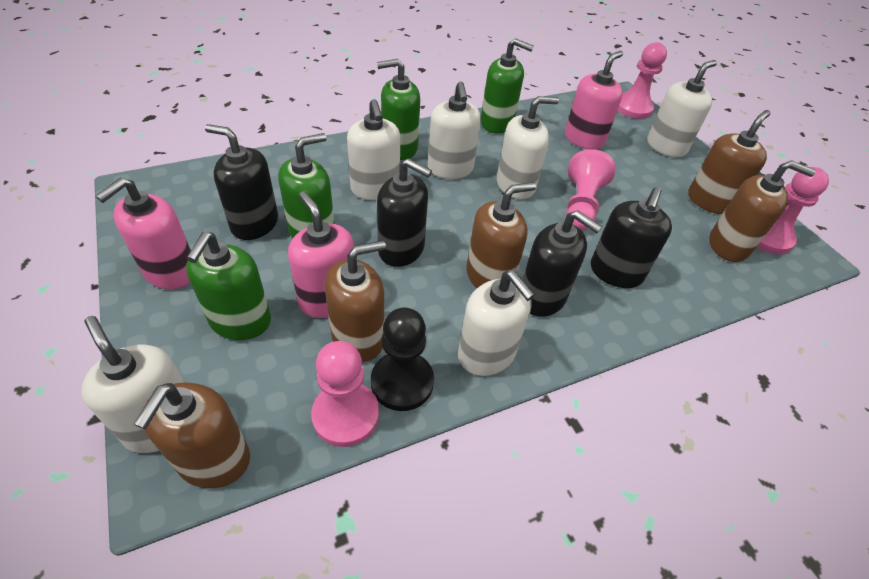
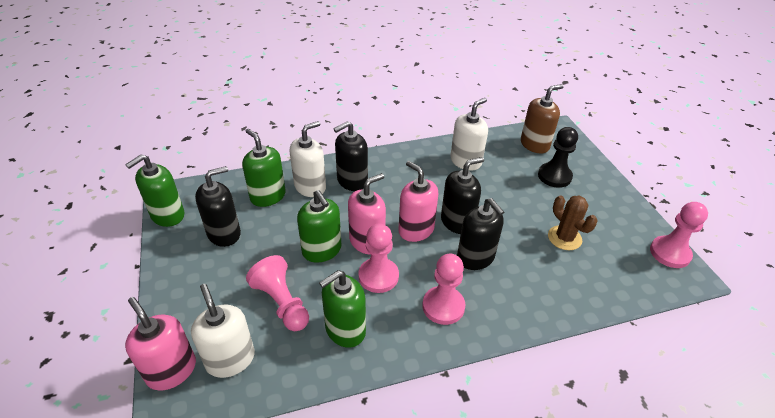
brown cactus: none = 0 -> [548,195,598,250] = 1
brown soap dispenser: [133,383,250,488] [324,240,386,362] [466,182,536,288] [688,110,771,214] [709,160,816,262] = 5 -> [521,84,563,154] = 1
white soap dispenser: [81,316,185,453] [347,99,401,200] [428,81,481,179] [458,271,535,376] [497,96,559,199] [647,60,717,157] = 6 -> [191,284,255,378] [289,121,326,197] [450,98,488,171] = 3

